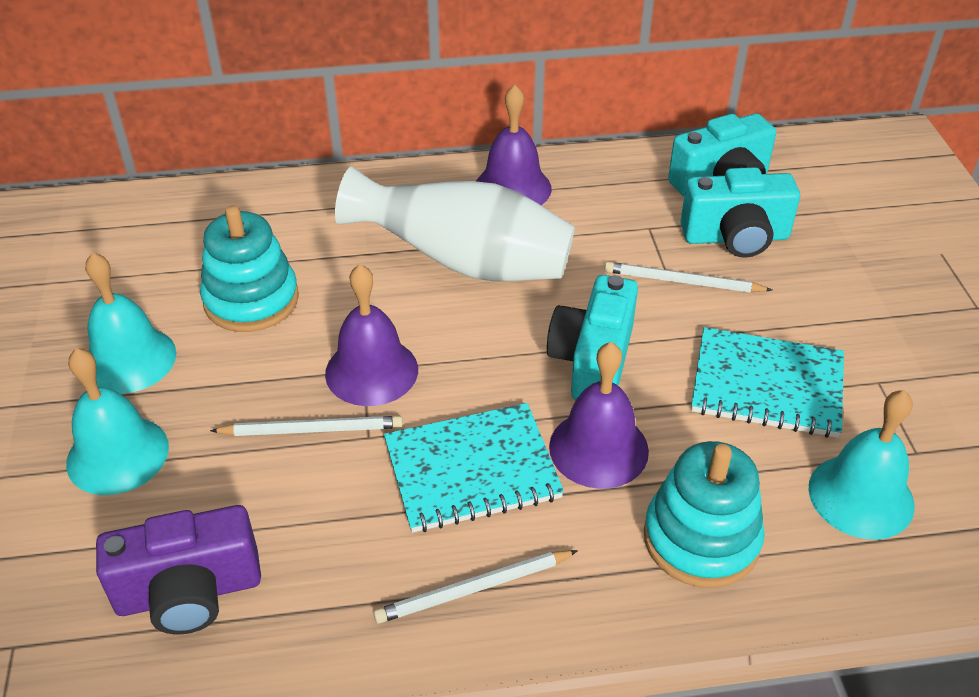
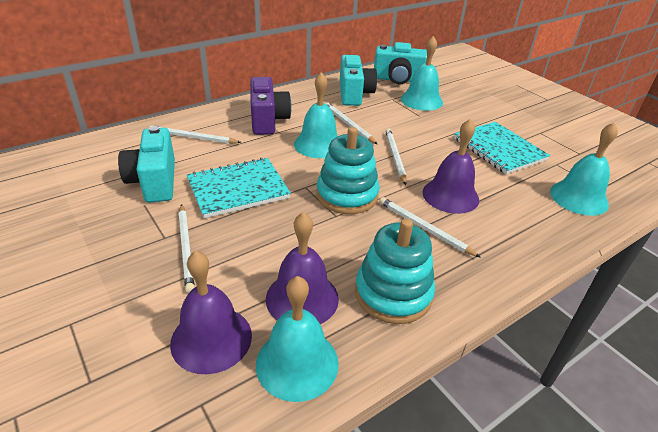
turquoise bell: [66,348,169,495] [85,252,176,394] [808,390,915,540] = 3 -> [256,276,339,402] [294,72,338,158] [401,36,443,111] [550,123,618,216] = 4
white pencil: [210,416,403,436] [373,550,578,624] [604,262,772,292] = 3 -> [149,125,242,144] [179,204,195,293] [325,102,377,144] [379,197,481,258] [385,128,407,185] = 5
white vase: [335,167,575,281] = 1 -> none = 0

